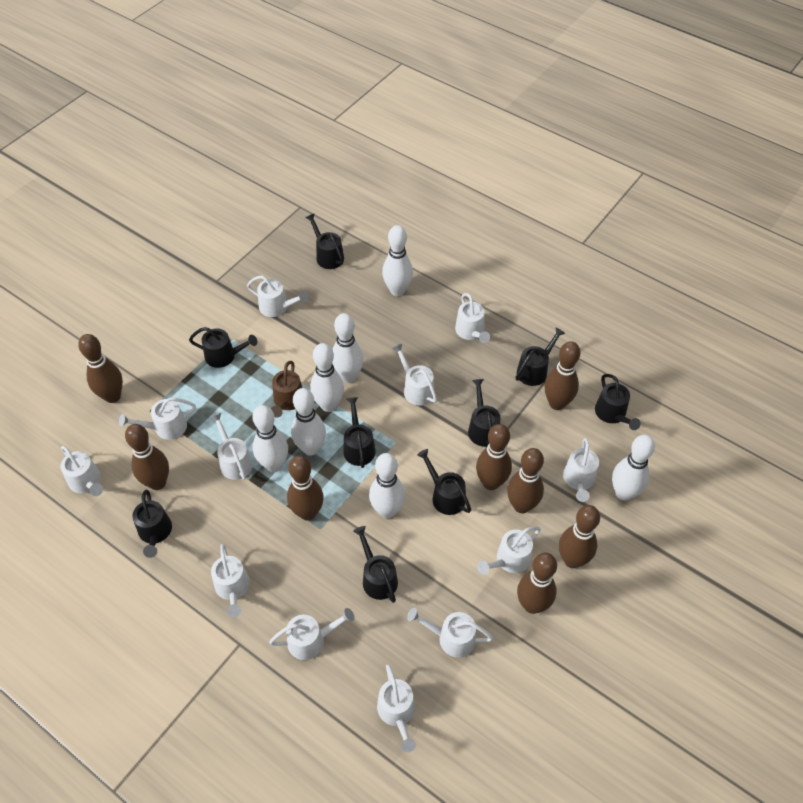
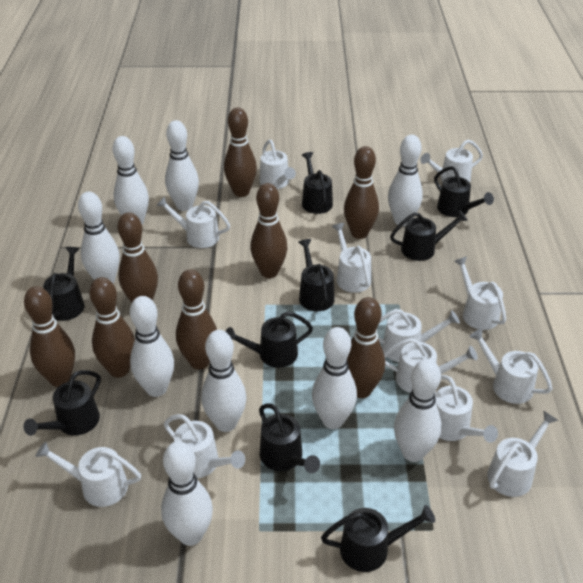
brown watering can: [271,361,302,418] = 1 -> none = 0
white bowling pin: [252,405,288,472] [291,388,326,456] [310,343,344,412] [332,313,364,383] [369,453,405,518] [382,225,413,296] [612,435,655,501] = 7 -> [78,192,120,283] [113,136,149,225] [130,296,174,397] [161,441,213,546] [165,120,199,211] [201,330,247,432] [312,327,357,429] [388,135,423,226] [394,359,441,462] = 9

